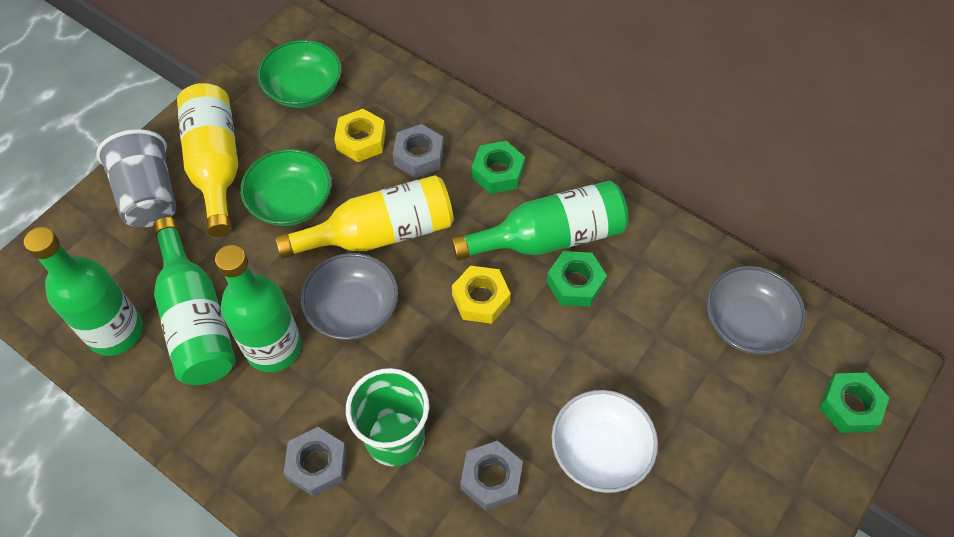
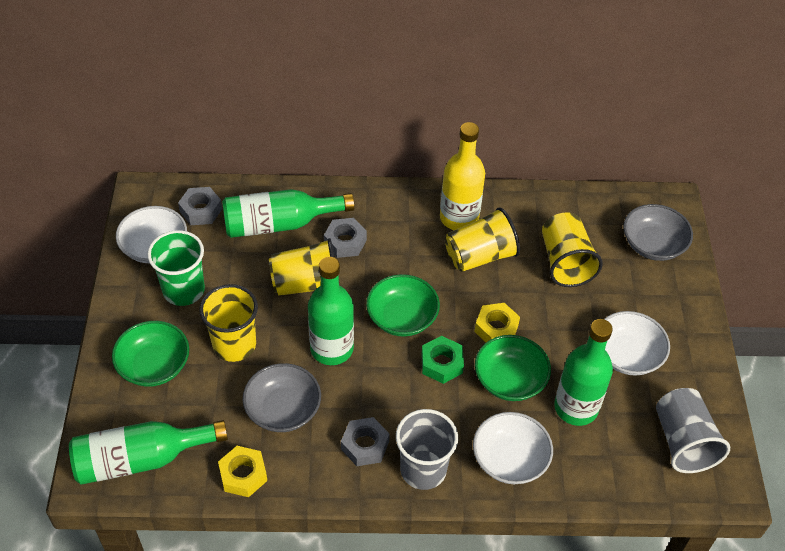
green bowl: [240,149,332,226] [257,40,342,108] = 2 -> [112,321,189,387] [366,274,440,337] [475,335,551,401] = 3
green nut: [472,141,525,194] [547,251,607,307] [819,373,889,433] = 3 -> [421,336,464,384] = 1
grey cup: [96,129,176,227] = 1 -> [396,409,458,490] [656,388,730,473] = 2
white bowl: [551,390,658,493] = 1 -> [116,206,187,263] [473,412,553,484] [604,311,670,376] = 3
yellow bottle: [177,83,238,237] [275,175,454,259] = 2 -> [440,122,485,230] = 1
yellow cup: none = 0 -> [199,284,258,362] [269,238,334,296] [445,208,520,272] [542,212,603,287] = 4

